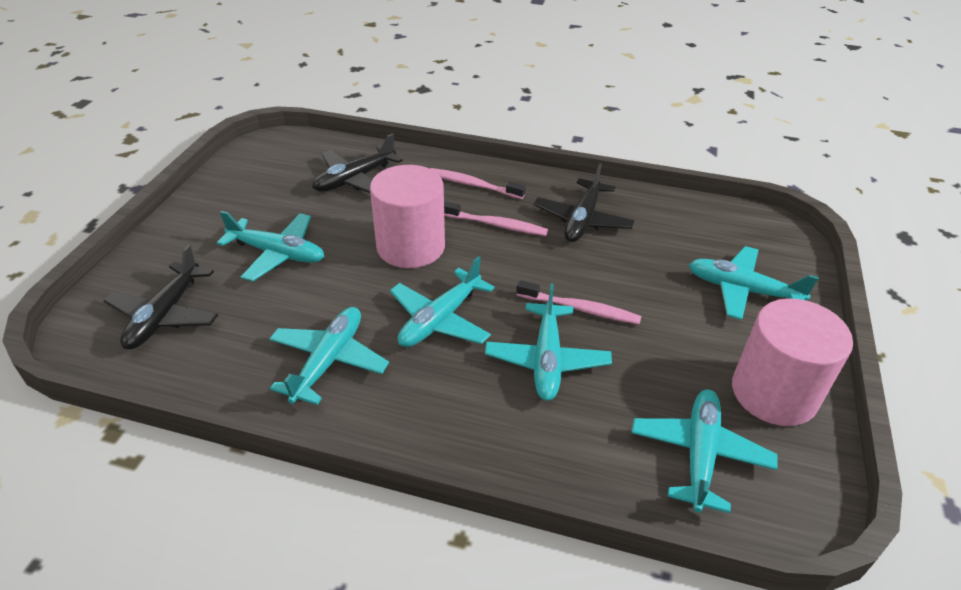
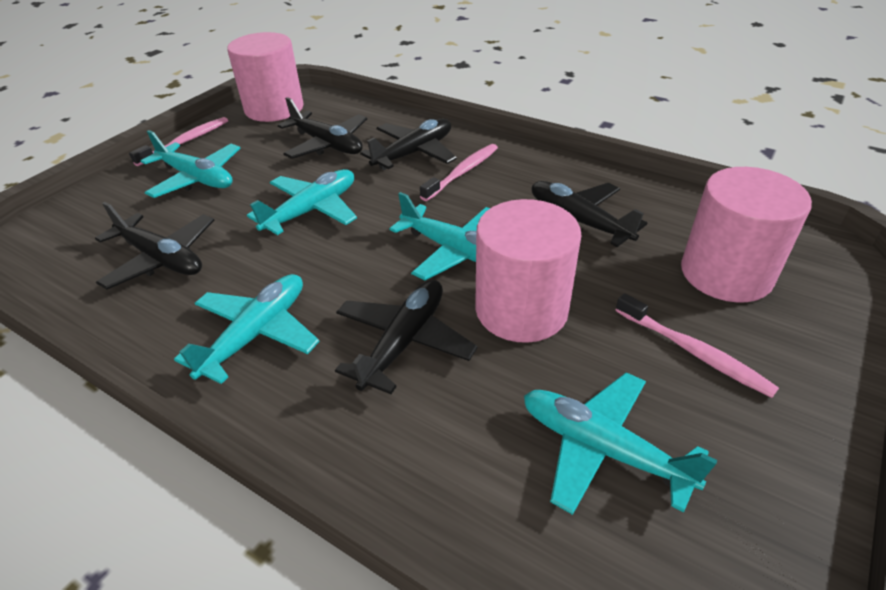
black plane: [104,245,218,349] [312,133,403,193] [534,163,635,242] = 3 -> [95,202,214,290] [278,97,367,159] [335,280,478,394] [360,119,457,170] [532,181,647,247] = 5
pink cylinder: [370,165,445,268] [732,298,853,426] = 2 -> [227,32,304,122] [475,199,582,343] [681,167,812,302] = 3
turquoise plane: [217,211,324,281] [269,307,389,405] [390,256,495,347] [485,283,612,401] [631,389,777,513] [689,246,819,320] = 6 -> [141,130,240,198] [174,274,320,384] [247,169,357,235] [389,192,490,280] [524,372,718,515] = 5

